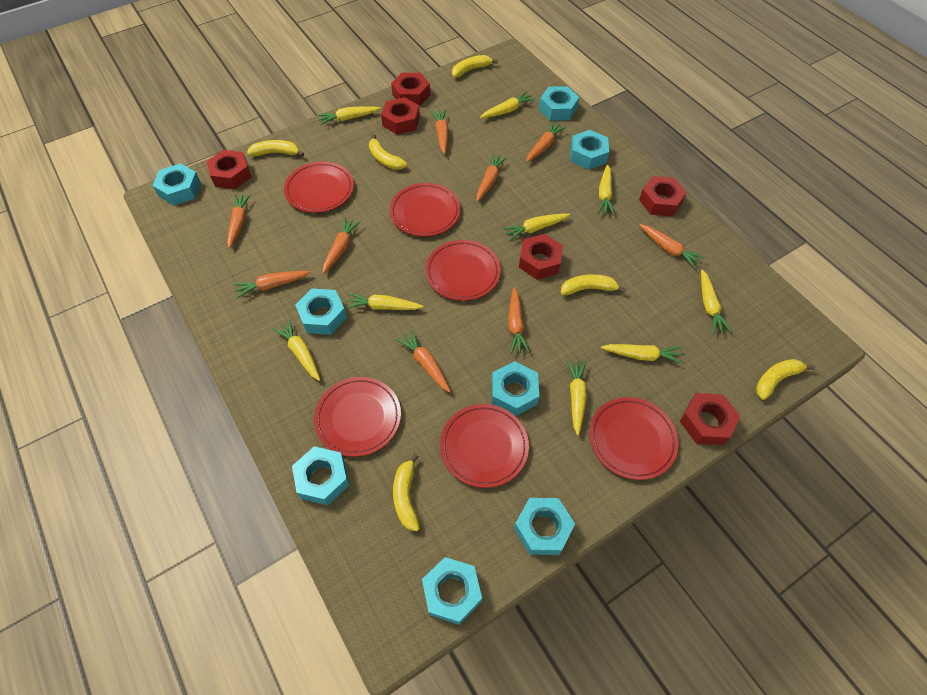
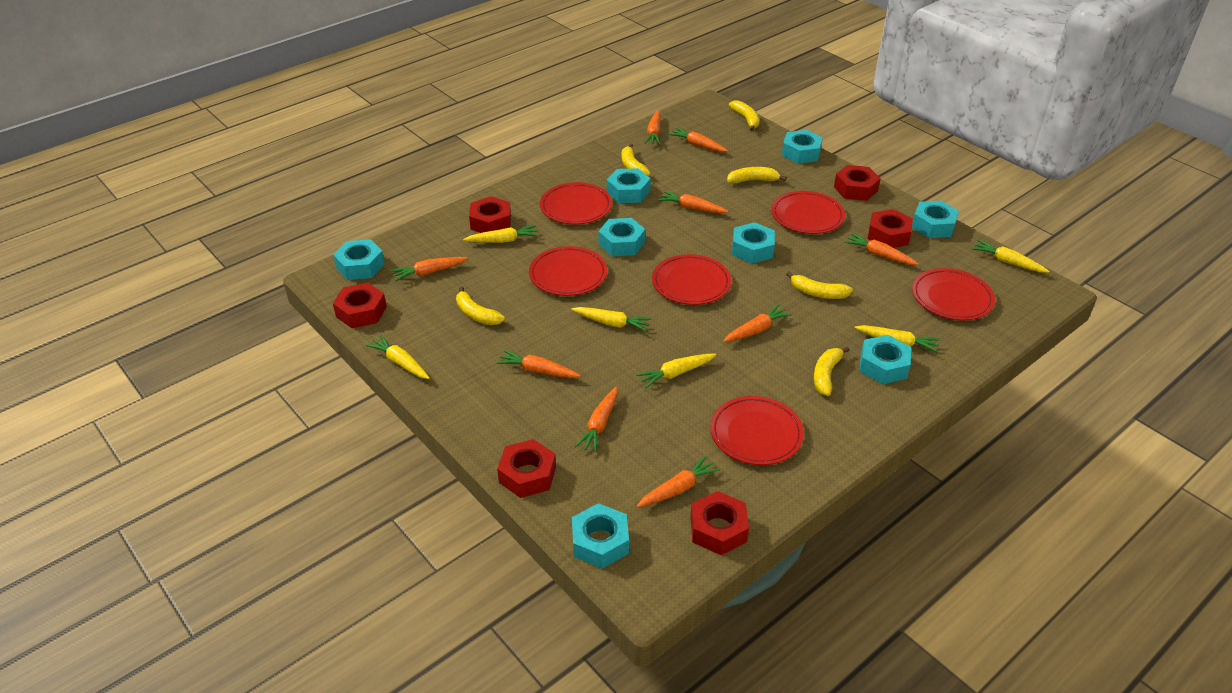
yellow carrot: [272,319,320,381] [317,106,381,125] [345,293,424,310] [480,91,536,118] [503,213,570,241] [567,359,587,436] [597,164,615,215] [601,344,683,364] [701,270,732,334] = 9 -> [365,335,430,379] [463,225,539,243] [571,307,652,331] [636,353,716,388] [855,325,940,352] [972,240,1050,273] = 6

